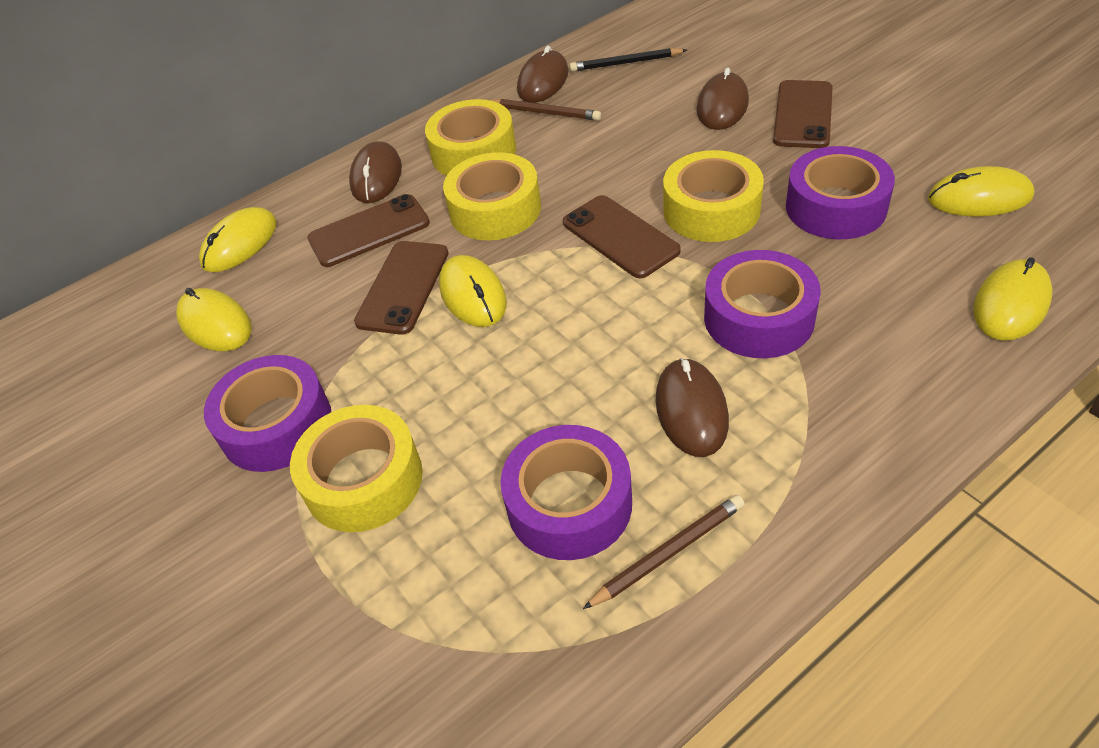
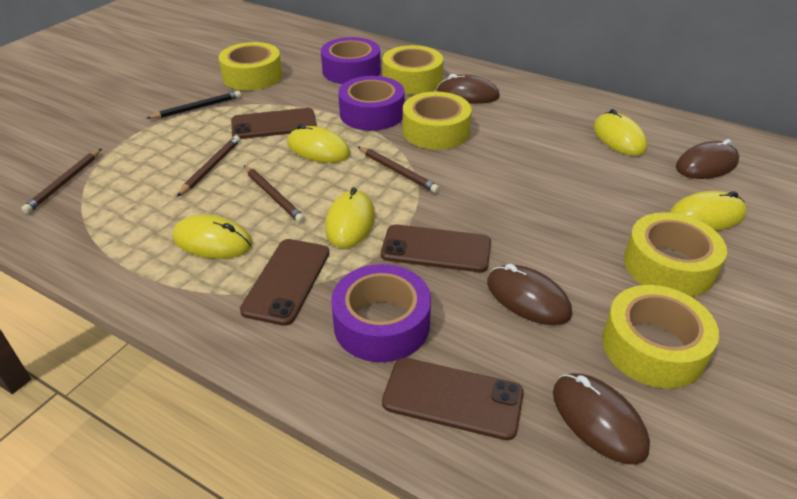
brown pencil: [490,99,601,121] [583,495,745,609] = 2 -> [21,148,102,214] [177,135,241,197] [244,166,305,223] [358,147,440,193] = 4
purple tape: [204,355,331,472] [501,425,632,560] [704,250,821,358] [786,146,895,239] = 4 -> [321,37,381,84] [331,264,431,362] [338,76,404,131] = 3
yellow tape: [290,405,423,532] [425,99,516,176] [443,152,541,240] [663,150,764,242] = 4 -> [219,42,282,90] [383,45,443,94] [403,92,472,150] [602,285,719,389] [624,212,727,297] = 5

